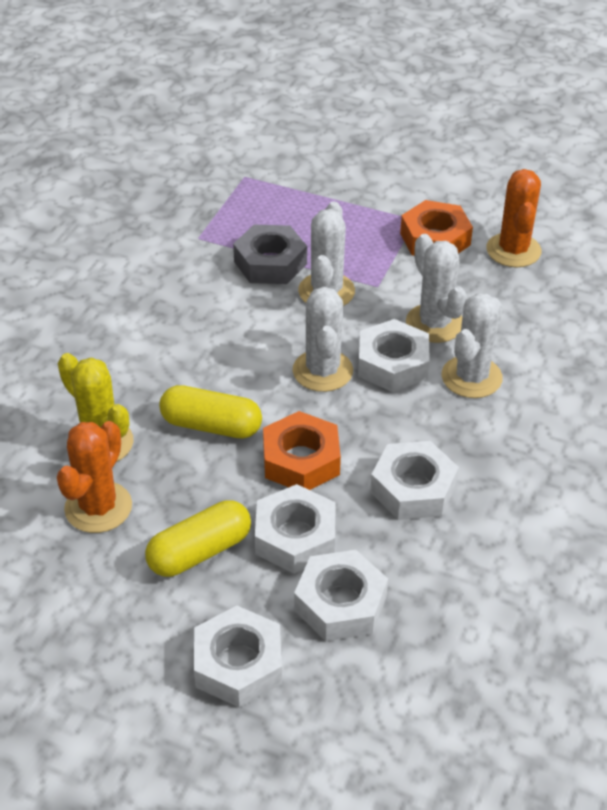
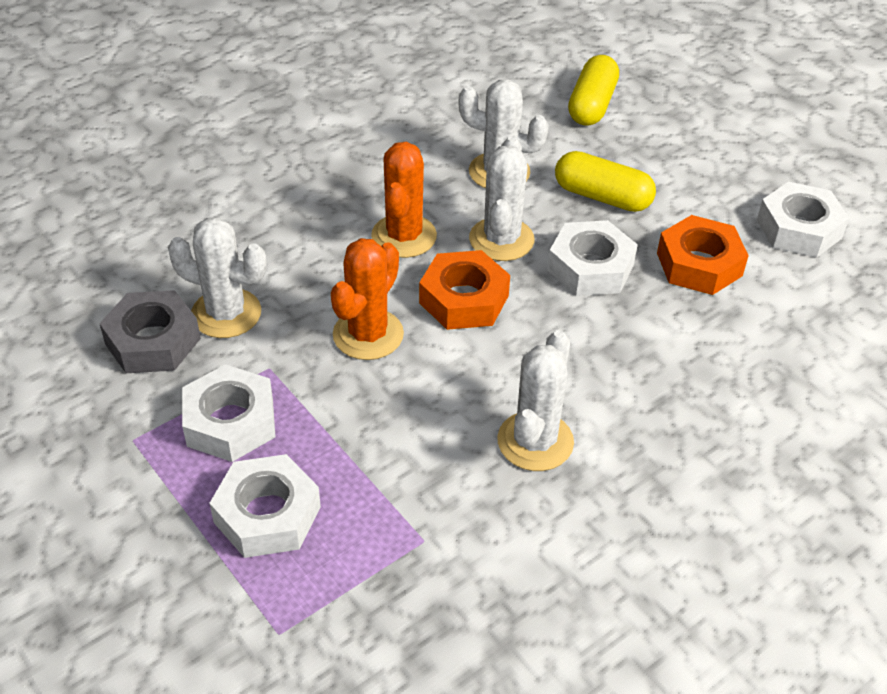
white nut: [194,605,282,708] [255,484,335,574] [294,550,388,641] [358,319,430,392] [370,441,459,520] = 5 -> [182,364,276,462] [209,454,321,558] [547,220,638,296] [757,182,849,258] = 4
yellow cactus: [58,353,133,462] = 1 -> none = 0

